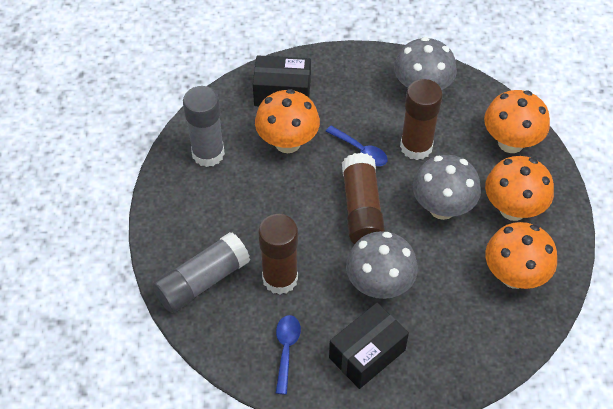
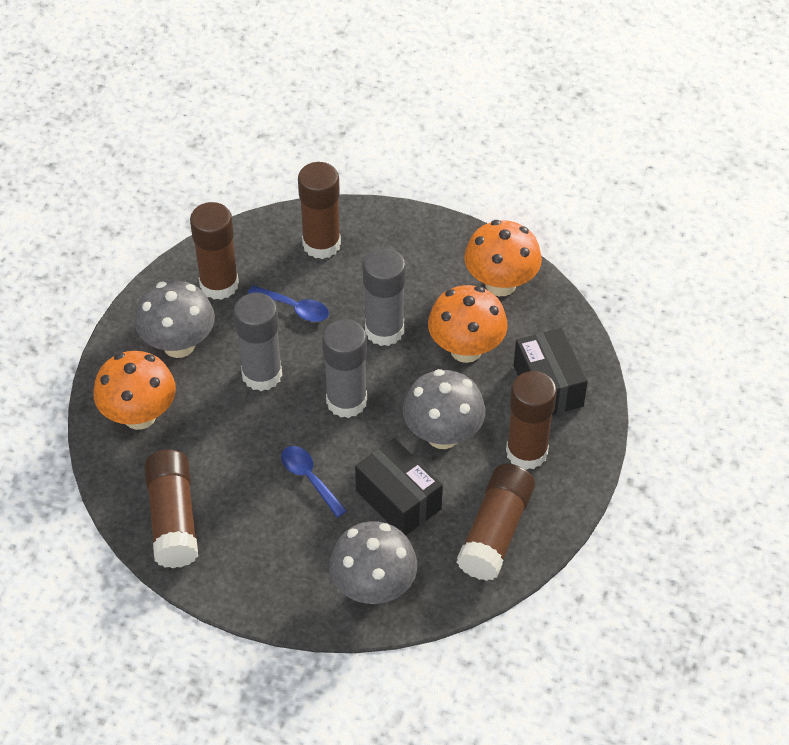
brown glue stick: [258,214,298,295] [342,153,385,244] [400,79,443,160] = 3 -> [144,449,198,568] [190,202,239,300] [298,162,341,259] [457,464,535,581] [506,371,557,470] = 5
grey glue stick: [152,232,250,313] [183,86,225,167] = 2 -> [234,293,282,391] [322,319,367,418] [363,248,406,346] = 3
orange mushroom: [255,89,320,153] [484,90,550,153] [485,156,554,221] [485,222,557,289] = 4 -> [93,351,176,430] [428,285,508,363] [464,220,542,296] = 3

